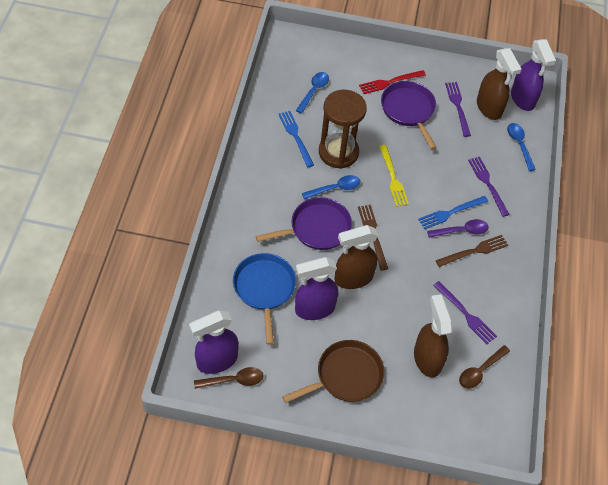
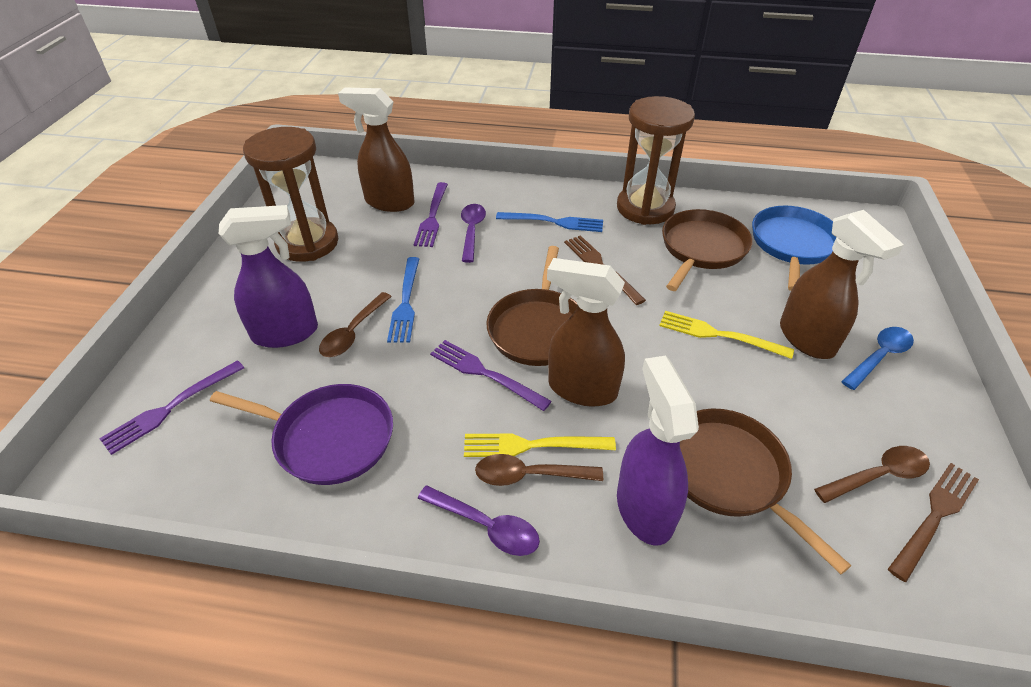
blue spoon: [296,72,329,114] [302,175,361,199] [507,123,536,171] = 3 -> [841,327,914,390] = 1
brown hourglass: [319,90,367,169] = 1 -> [243,127,339,262] [617,96,695,225] = 2
brown pan: [282,340,385,403] = 1 -> [486,246,578,366] [662,209,753,291] [680,408,851,574] = 3
brown spoon: [194,367,264,389] [459,345,510,389] = 2 -> [319,292,392,357] [475,454,603,486] [814,446,930,503] = 3
purple pan: [256,197,352,250] [381,81,437,149] = 2 -> [210,384,393,485] = 1
purple spoon: [427,219,489,238] = 1 -> [418,486,540,556] [461,204,486,263] = 2
purple spray bottle: [189,310,239,374] [295,257,338,320] [511,39,556,111] = 3 -> [219,205,318,348] [617,356,699,545] = 2
red fork: [359,70,426,94] = 1 -> none = 0
yellow fork: [379,145,409,207] = 1 -> [464,434,616,457] [659,311,794,359] = 2

